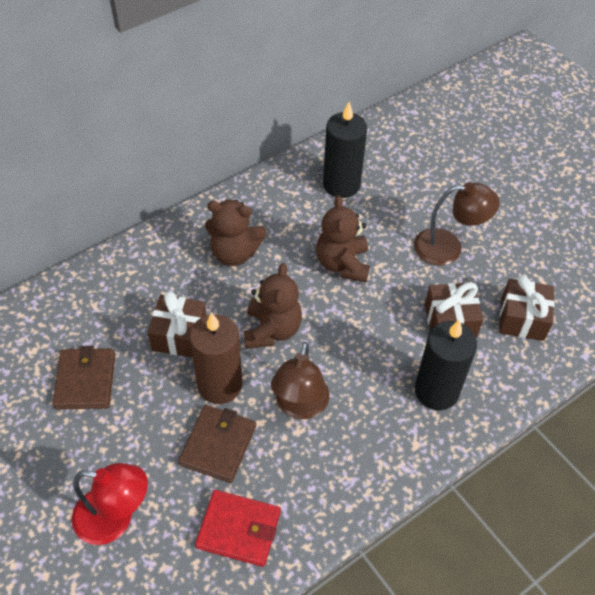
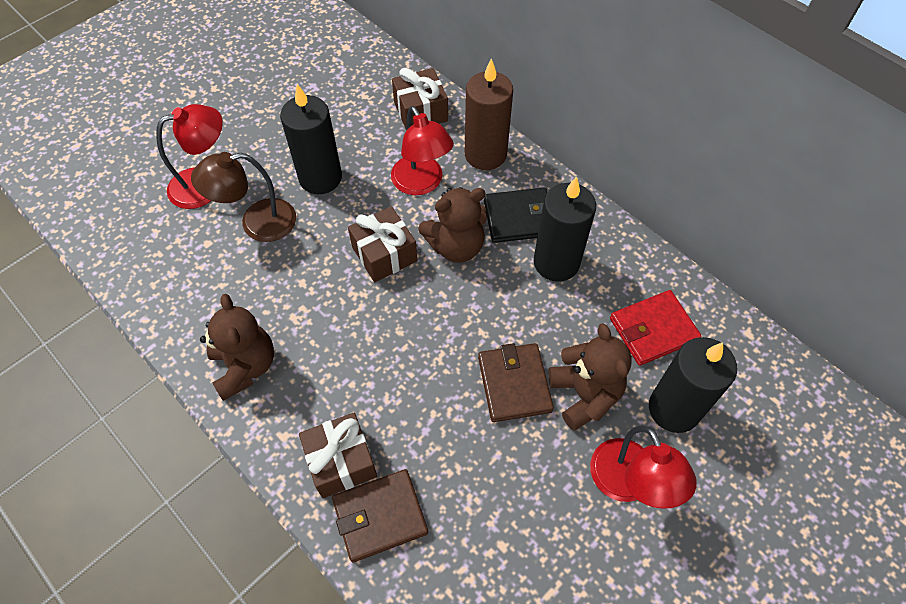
black candle: [323,102,367,198] [415,319,477,410] = 2 -> [280,84,342,194] [534,176,596,282] [649,337,737,433] = 3
black wallet: none = 0 -> [484,188,547,243] = 1
brown lamp: [271,342,330,419] [414,182,500,266] = 2 -> [191,152,296,242] = 1
red lamp: [72,463,148,545] = 1 -> [156,104,223,209] [391,106,454,195] [590,426,697,509] = 3

